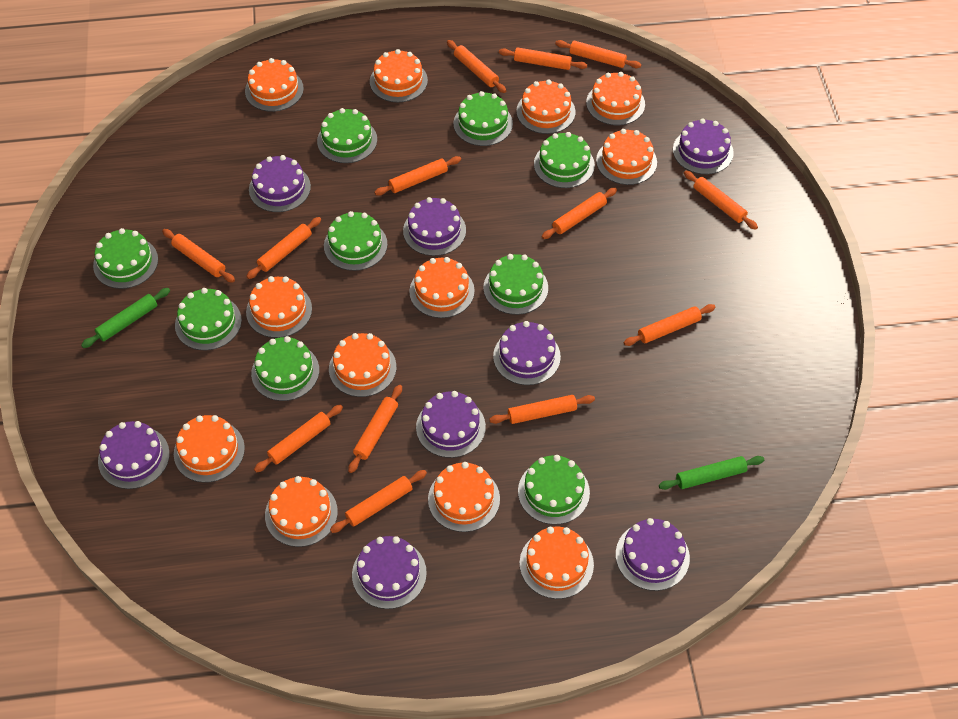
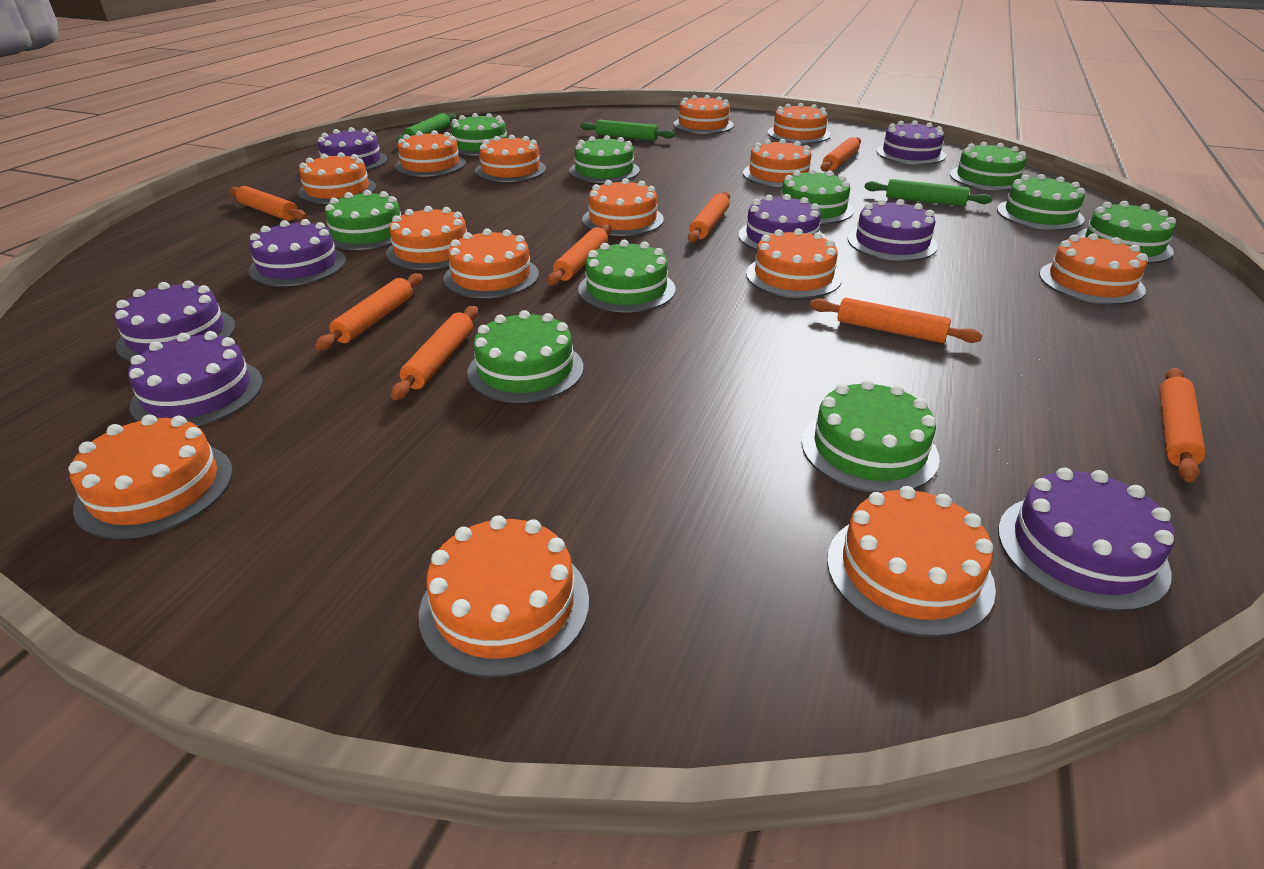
green cake: [93,228,158,289] [175,288,242,350] [251,336,319,401] [317,108,377,163] [324,211,387,271] [453,91,513,146] [483,254,548,315] [518,455,590,525] [534,132,595,188] = 9 -> [325,190,401,250] [451,113,507,156] [467,310,583,403] [569,135,640,183] [578,240,675,313] [781,169,854,224] [802,379,940,493] [950,142,1026,191] [997,174,1085,230] [1076,201,1176,263] = 10
green rolling pin: [81,288,170,348] [659,456,764,490] = 2 -> [396,113,456,143] [580,120,675,141] [864,179,992,206] = 3
orange cake: [174,415,245,483] [245,58,304,112] [246,276,312,338] [265,476,338,547] [329,333,396,397] [370,49,428,102] [409,257,475,318] [428,462,500,532] [516,80,576,134] [520,526,594,599] [586,72,645,125] [596,129,657,185] = 12 -> [68,414,233,539] [298,152,376,204] [386,206,467,270] [395,130,466,177] [419,515,589,677] [443,229,539,298] [475,135,546,182] [582,178,664,236] [673,95,734,134] [743,139,811,187] [746,228,842,298] [768,103,831,143] [827,486,996,637] [1039,233,1148,305] = 14
orange rolling pin: [162,229,235,283] [246,217,321,279] [254,404,343,473] [330,470,427,533] [348,385,402,473] [374,156,461,196] [447,40,506,93] [489,395,595,424] [499,47,587,70] [542,188,617,239] [555,40,641,68] [624,304,715,346] [684,170,758,230] = 13 -> [229,186,307,221] [315,273,423,351] [391,306,478,400] [547,224,611,285] [688,191,730,243] [810,298,983,343] [821,137,861,172] [1159,368,1206,482] = 8

